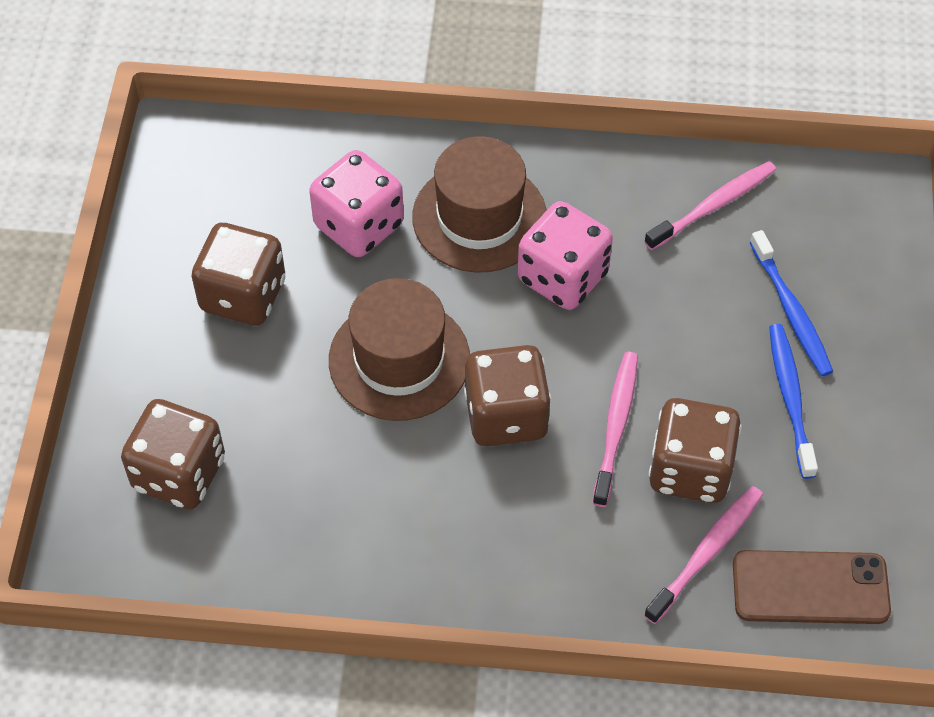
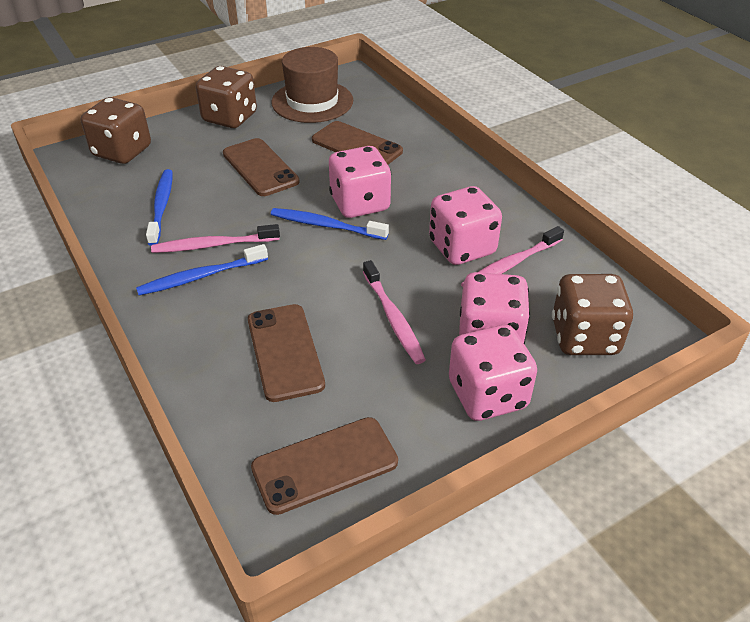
blue toothbrush: [750,230,833,376] [769,324,818,479] = 2 -> [136,244,268,296] [146,169,173,246] [271,208,389,240] = 3
brown dice: [121,399,225,509] [192,223,285,326] [464,345,551,446] [649,398,741,503] = 4 -> [81,97,151,164] [196,66,257,128] [552,274,633,355] = 3
brown hat: [329,278,470,421] [412,136,547,273] = 2 -> [271,47,353,123] = 1
brown phone: [733,550,891,624] = 1 -> [223,138,300,196] [248,304,325,402] [251,417,398,515] [312,121,403,165] = 4
pink dice: [309,150,404,257] [518,201,613,310] = 2 -> [329,146,391,218] [429,186,502,265] [449,325,537,421] [459,272,530,344] = 4

